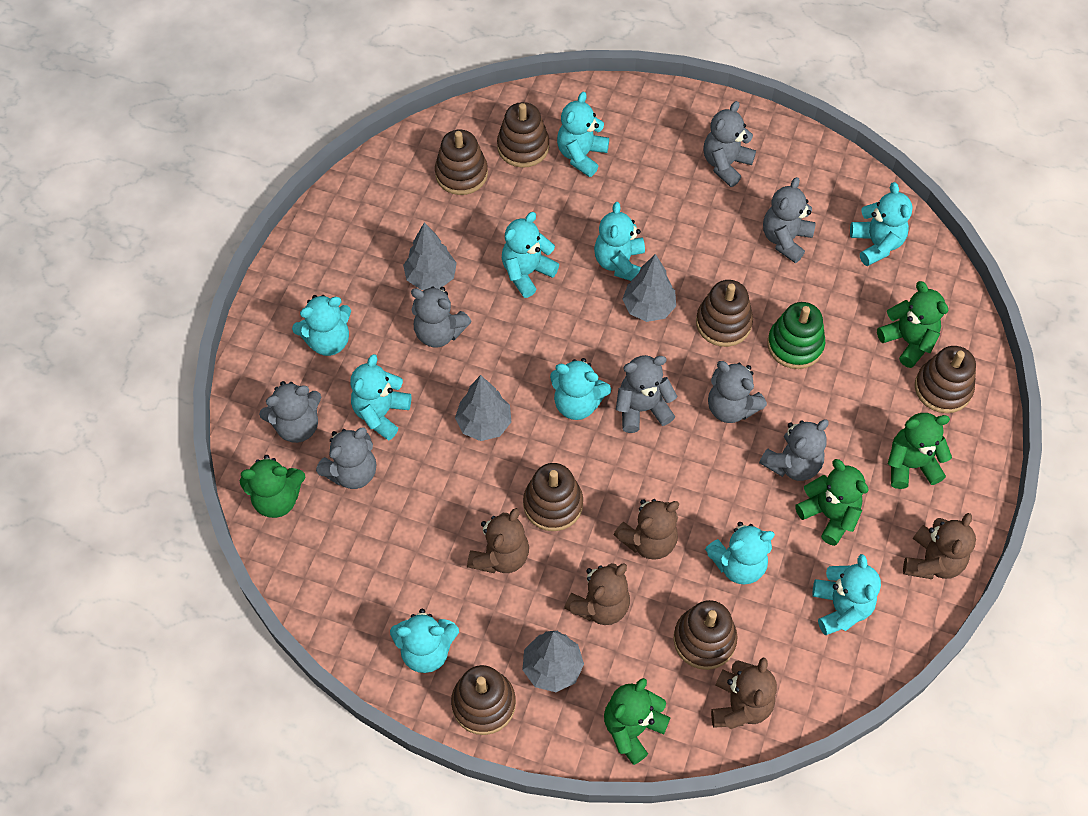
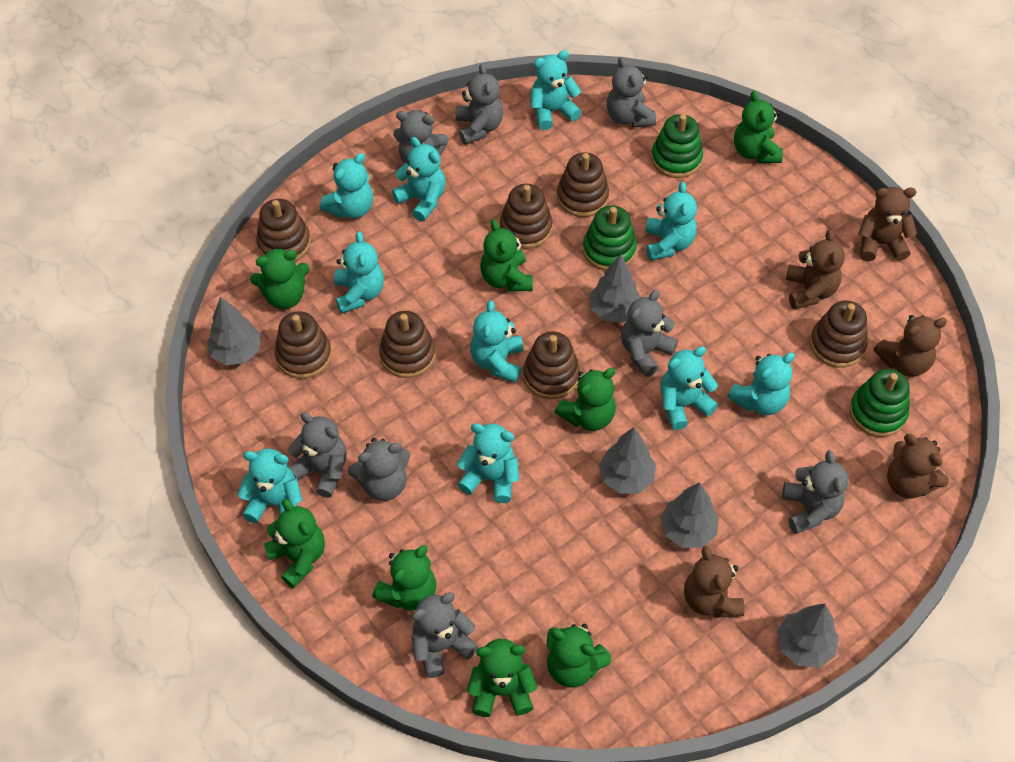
green stacking toy: [767,302,825,369] = 1 -> [583,205,637,271] [651,114,703,178] [849,369,910,437] = 3
green teddy bear: [239,455,306,518] [604,678,671,765] [795,459,869,546] [877,281,948,368] [888,413,952,489] = 5 -> [250,248,310,309] [264,499,325,588] [372,545,436,610] [467,639,537,717] [480,219,533,292] [547,624,611,688] [555,368,616,431] [734,91,783,163] = 8
grey tree: [403,222,457,290] [455,375,511,441] [522,631,584,692] [623,254,676,322] = 4 -> [207,297,261,365] [589,254,641,323] [599,427,656,493] [660,482,719,548] [777,603,839,668] = 5

